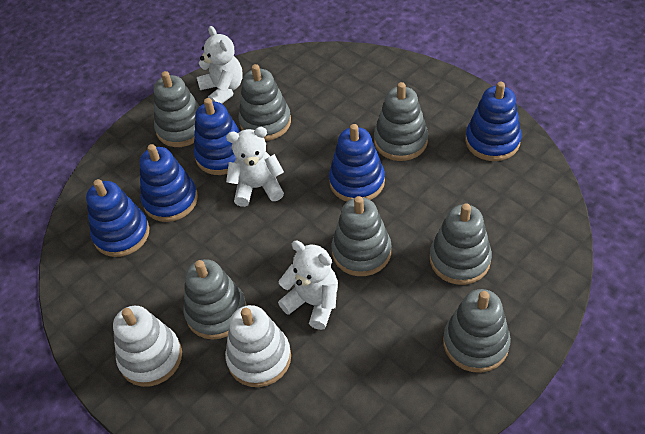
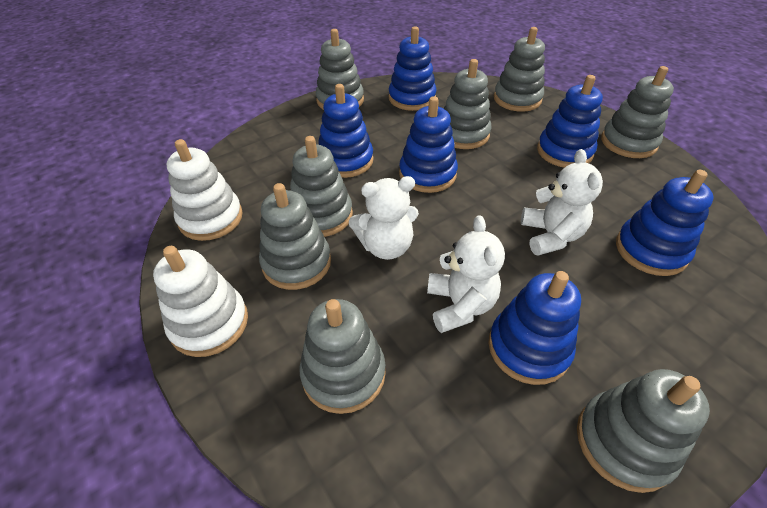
blue stacking toy: [86,179,150,257] [139,144,198,222] [194,98,240,175] [329,124,385,202] [465,82,522,161] = 5 -> [318,84,374,178] [389,26,437,111] [399,96,458,193] [488,271,581,385] [537,75,603,168] [616,170,714,276] = 6
grey stacking toy: [154,71,200,147] [184,259,247,340] [239,64,291,141] [331,196,391,276] [374,82,428,161] [430,203,492,285] [443,289,511,373] = 7 -> [259,183,331,290] [290,136,353,237] [300,299,386,414] [316,29,364,110] [444,59,491,149] [494,27,545,112] [577,369,710,493] [601,66,674,158] = 8

